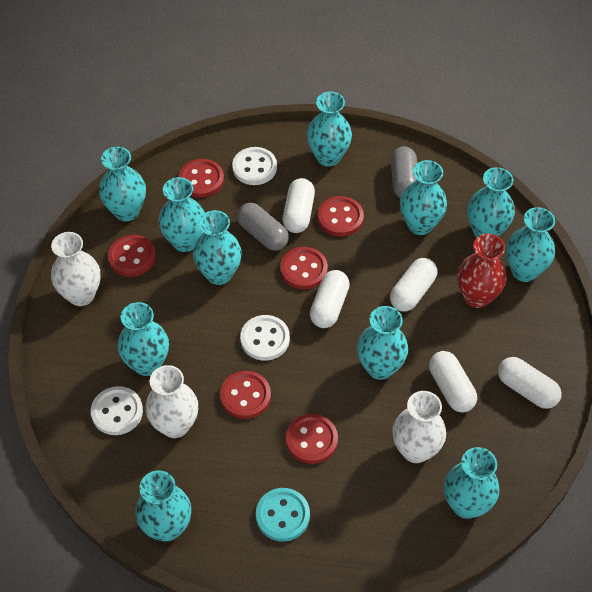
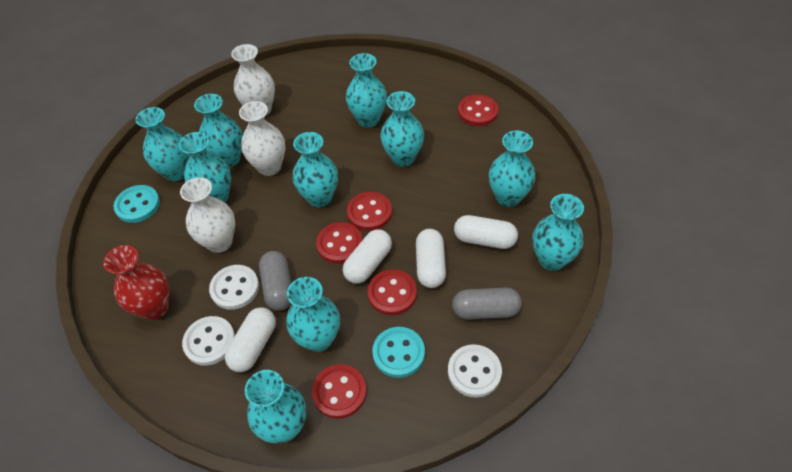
red button: [108,235,156,277] [179,159,224,198] [220,371,271,419] [280,247,328,289] [286,414,338,464] [318,196,364,236] = 6 -> [312,364,367,419] [316,222,363,264] [347,192,392,231] [368,269,417,315] [458,94,498,126] = 5
turquoise button: [256,488,310,542] = 1 -> [113,185,160,223] [372,327,425,378] = 2
turquoise vase: [99,147,146,221] [118,302,169,376] [135,470,191,542] [158,177,205,252] [193,210,242,285] [307,92,352,167] [357,306,408,380] [400,160,447,235] [444,447,499,519] [467,167,515,238] [506,207,555,282] = 11 -> [136,107,189,181] [179,132,231,202] [194,94,243,168] [245,370,306,443] [286,277,340,352] [293,132,338,207] [346,53,387,127] [380,91,424,167] [489,131,535,207] [532,194,584,271] = 10
white capsule: [283,178,315,233] [310,270,350,328] [390,258,438,311] [429,351,477,413] [498,357,562,409] = 5 -> [225,307,276,372] [343,229,392,284] [416,229,446,288] [454,215,518,249] = 4

